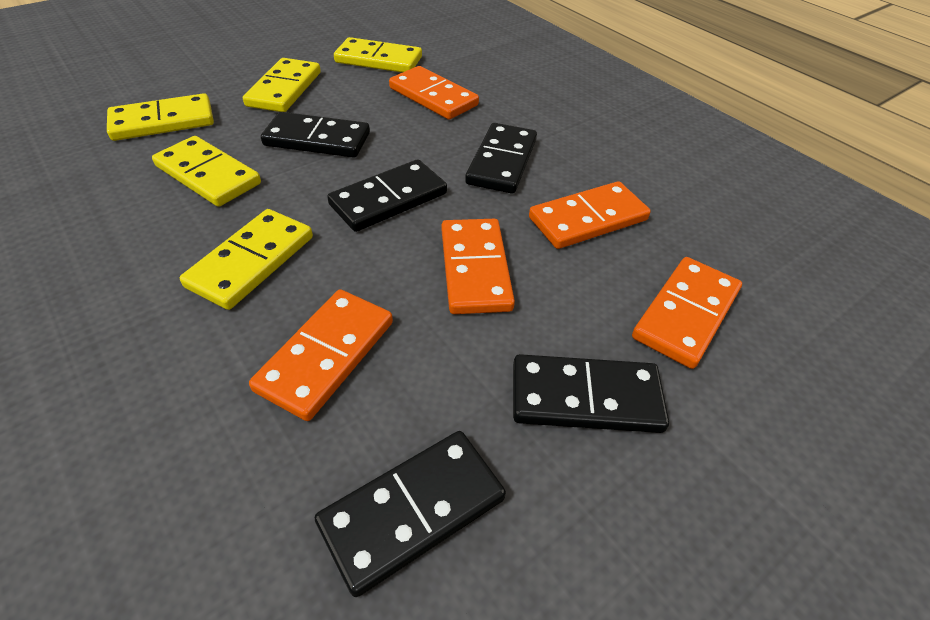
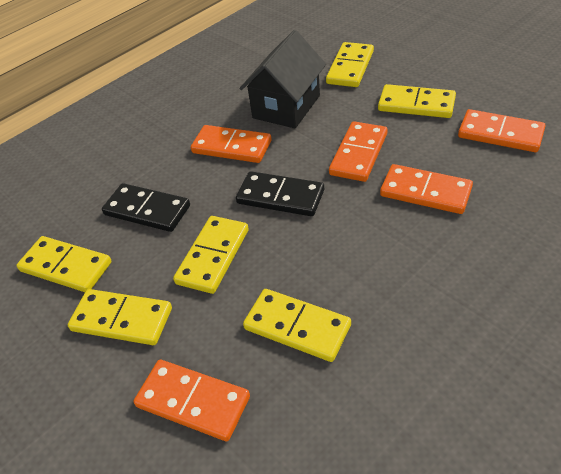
black domino: [261,112,370,158] [315,431,506,597] [327,160,447,232] [465,123,537,194] [513,354,669,433] = 5 -> [102,183,190,232] [236,171,324,216] = 2
black house: none = 0 -> [240,30,326,128] = 1
yellow domino: [107,93,214,141] [152,136,261,207] [180,209,313,310] [243,58,321,112] [334,37,422,73] = 5 -> [16,236,112,292] [68,289,172,345] [173,216,249,294] [243,289,351,362] [326,42,374,87] [378,84,456,118] = 6

